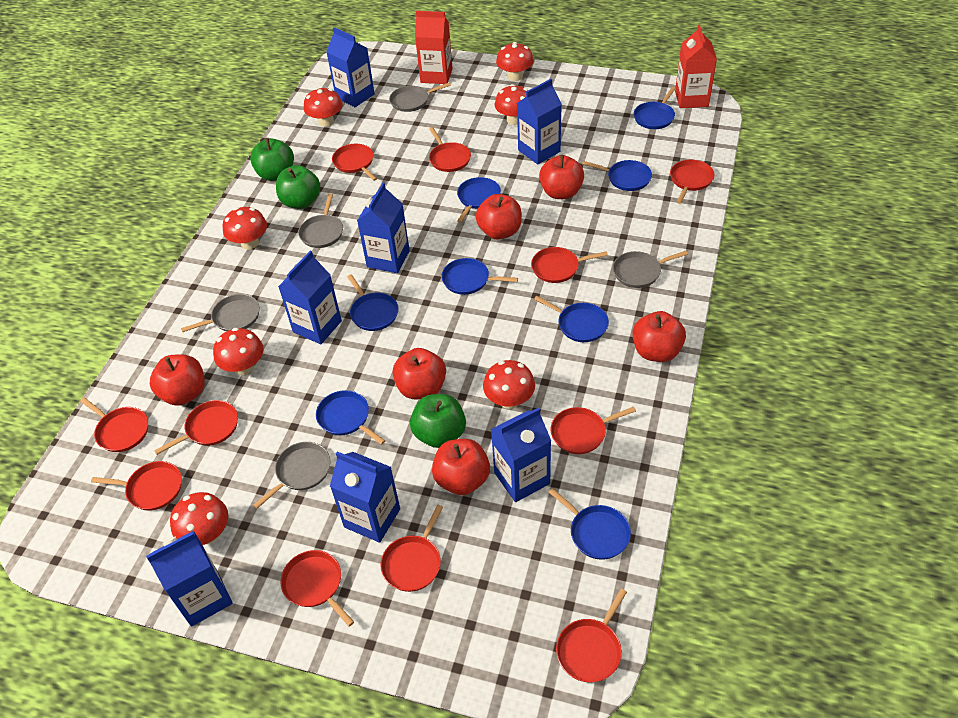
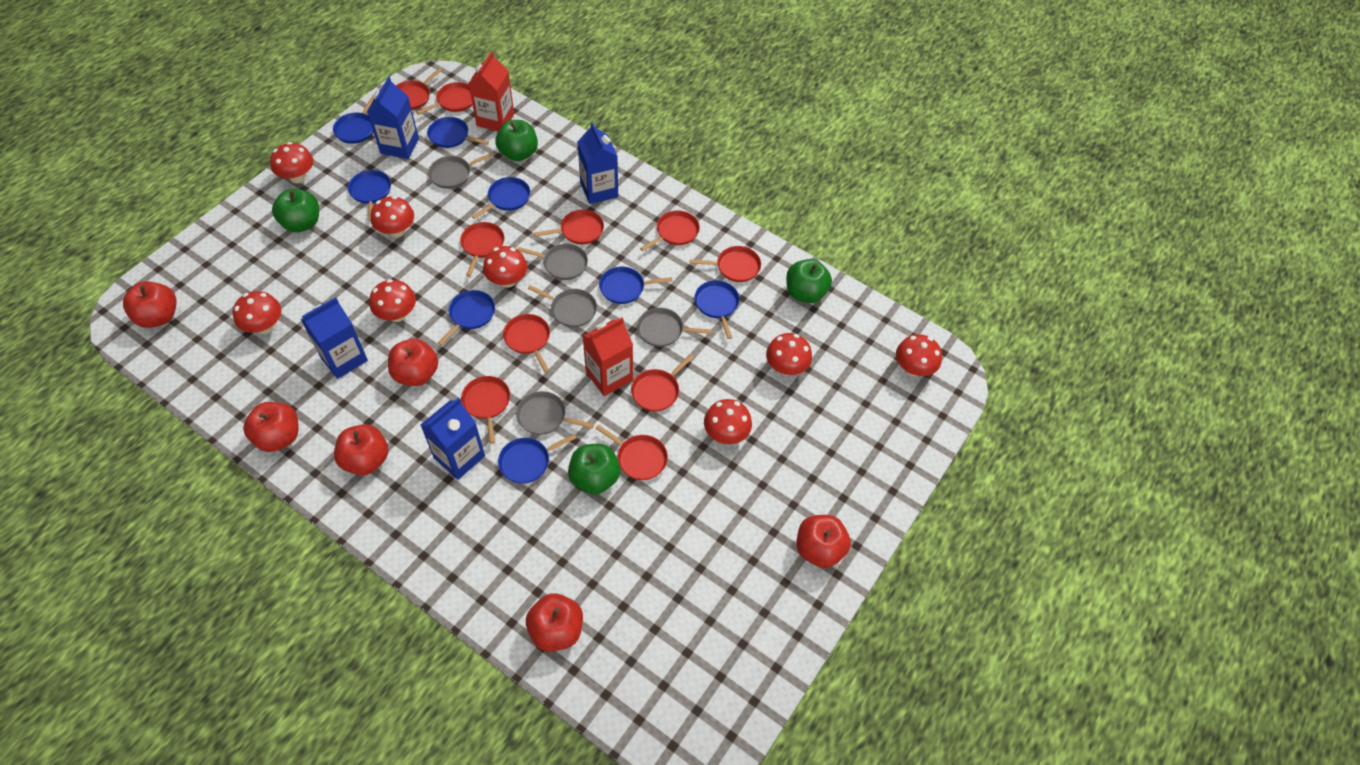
blue carton: [146,531,233,626] [278,251,342,344] [326,27,375,107] [330,451,400,543] [357,183,410,273] [491,407,551,502] [517,79,562,164] = 7 -> [301,297,368,379] [367,77,419,159] [421,398,485,480] [577,122,618,204] = 4
green apple: [250,138,294,181] [276,165,320,209] [410,394,466,448] = 3 -> [272,189,319,232] [495,120,538,161] [568,444,620,494] [786,259,832,303] = 4
red mushroom: [170,492,228,545] [213,328,264,375] [223,207,267,250] [304,88,342,127] [483,360,535,409] [495,84,528,125] [496,42,534,81] = 7 -> [232,291,281,334] [270,142,313,183] [369,279,416,322] [371,196,414,238] [483,246,528,288] [704,399,752,444] [766,333,812,375] [896,334,942,376] = 8
red pan: [80,397,148,452] [91,461,182,511] [154,400,238,455] [281,550,354,627] [332,144,377,181] [380,505,443,592] [429,127,471,172] [531,247,608,283] [550,407,636,454] [556,588,627,683] [670,160,715,204] = 11 -> [396,68,442,110] [416,82,472,115] [460,222,504,277] [461,376,510,444] [503,314,550,373] [534,210,604,244] [595,425,668,480] [631,354,694,411] [640,210,700,251] [690,246,761,282] = 10

